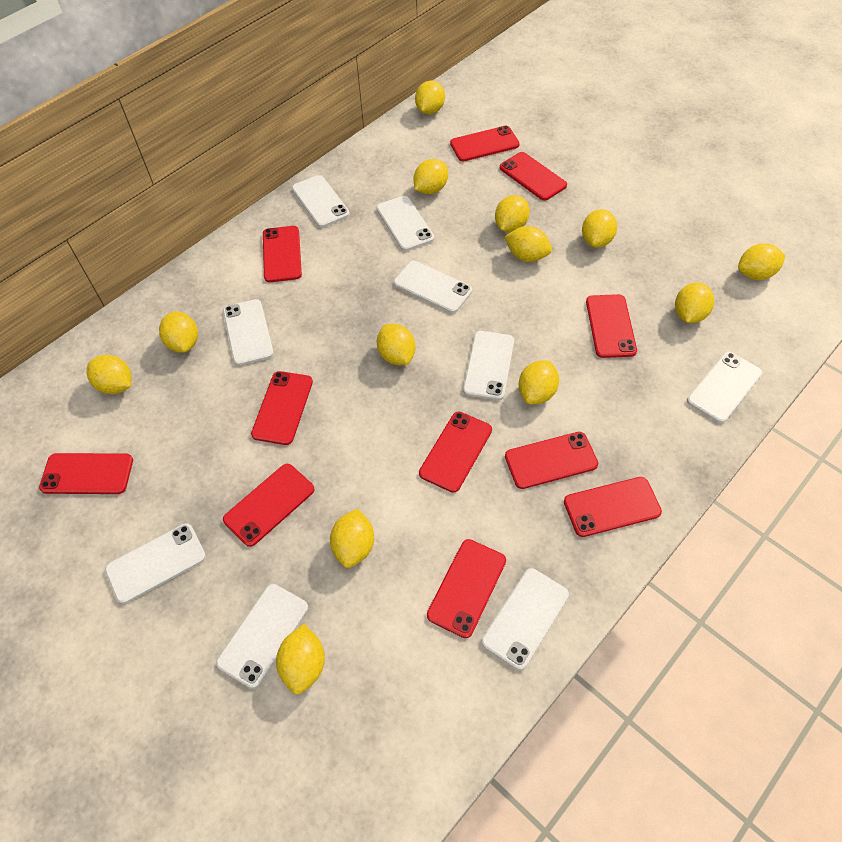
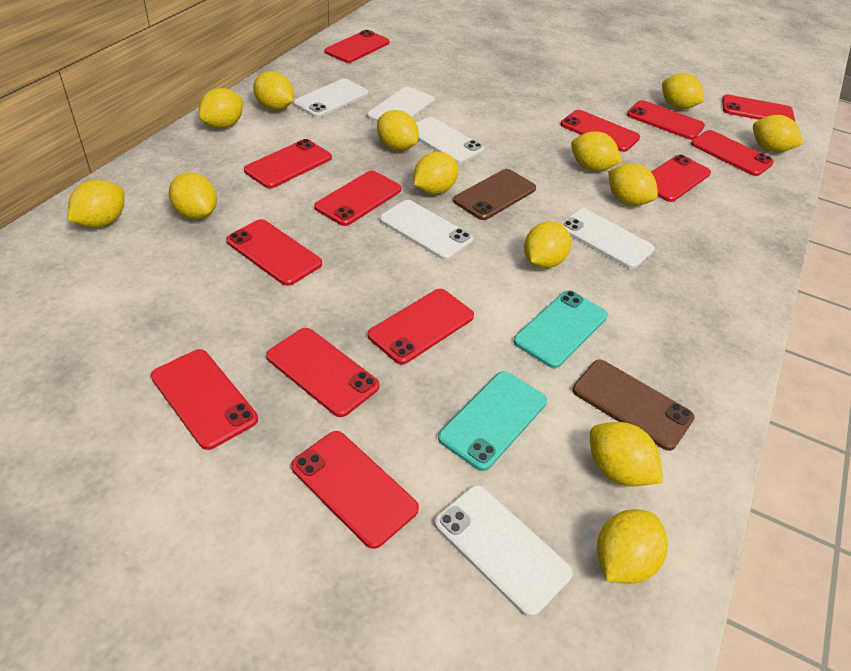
brown phone: none = 0 -> [453,169,536,220] [572,360,695,451] = 2
red phone: [39,453,133,494] [223,464,315,547] [251,371,313,445] [263,226,302,282] [419,412,492,493] [427,539,506,638] [450,126,520,161] [500,152,567,201] [505,432,598,489] [564,477,662,537] [586,294,637,358] = 11 -> [151,349,258,450] [226,219,322,286] [244,139,332,188] [266,328,380,417] [291,431,419,549] [314,170,401,226] [325,30,389,63] [368,289,474,364] [561,110,640,152] [627,100,705,140] [651,155,711,202] [691,130,774,176] [722,94,795,122] = 13
turquoise phone: none = 0 -> [438,371,547,471] [514,290,608,368] = 2
white phone: [105,523,206,604] [216,584,308,689] [223,299,274,366] [292,175,350,227] [376,196,434,251] [394,261,472,313] [463,331,514,400] [482,568,569,670] [687,352,762,423] = 9 -> [293,79,369,118] [367,87,435,122] [380,200,473,260] [416,117,484,164] [434,485,573,617] [560,208,655,269] = 6

